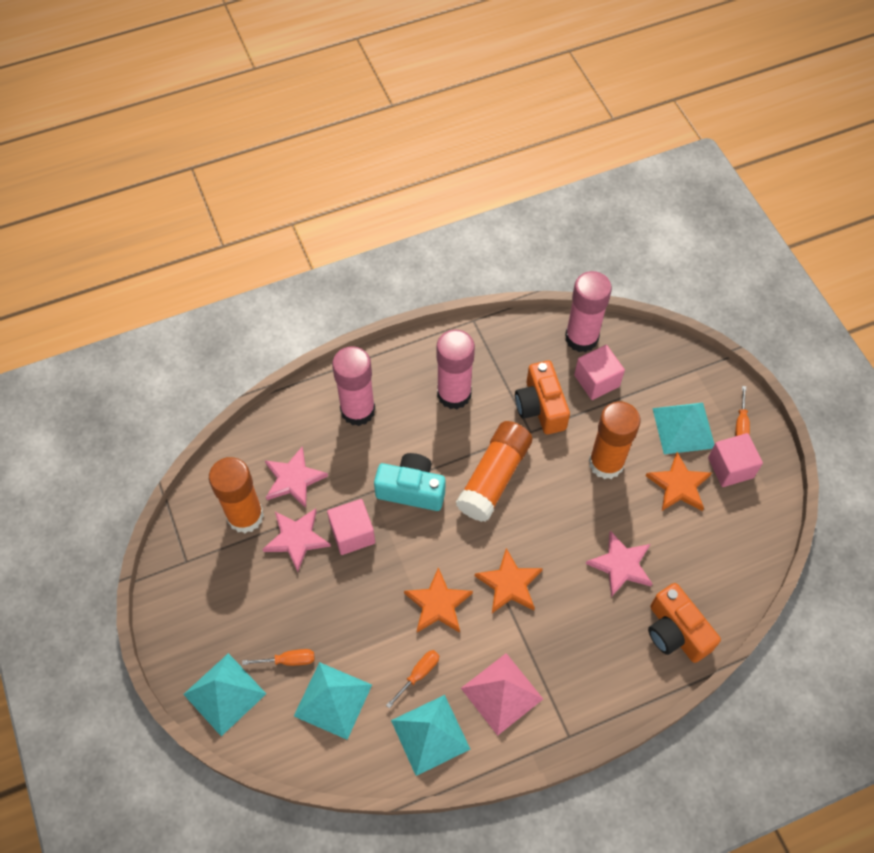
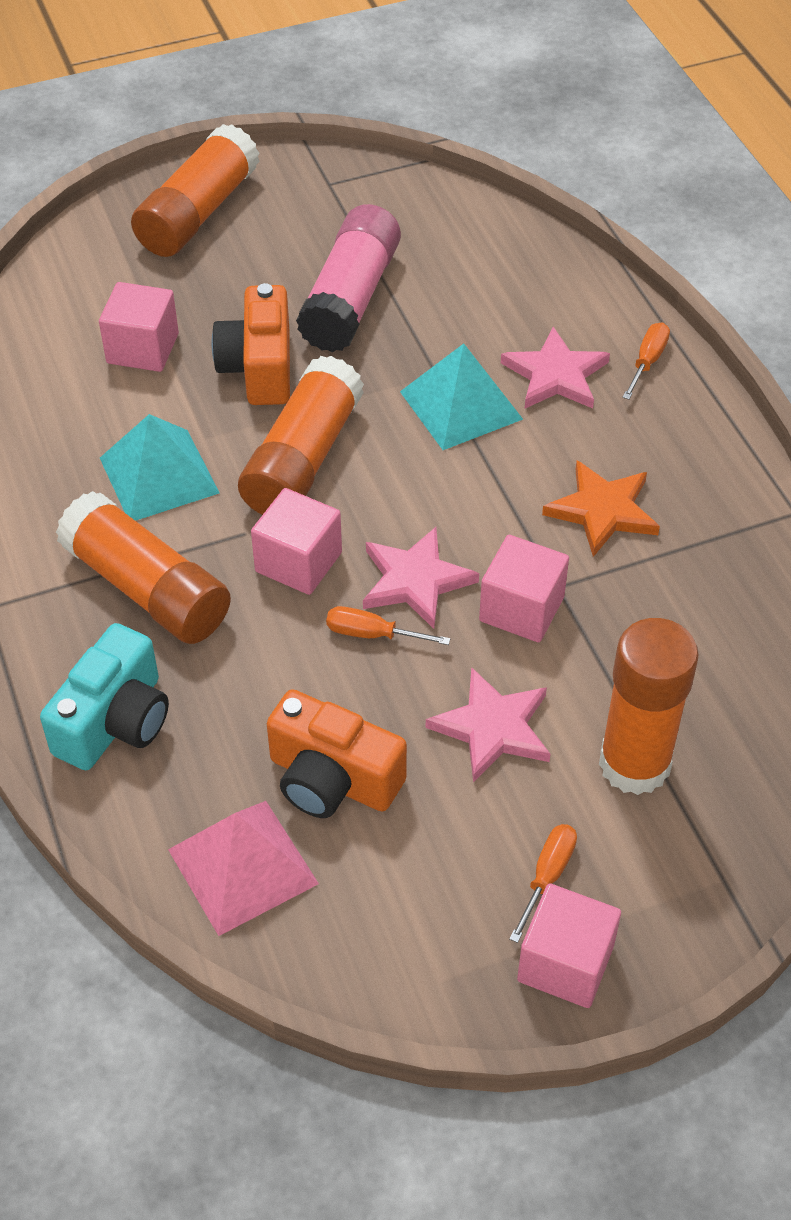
orange glue stick: [209,457,264,533] [456,421,532,522] [589,401,641,479] = 3 -> [56,491,231,644] [131,124,260,257] [238,356,364,515] [599,618,699,795] = 4
orange star: [404,567,473,633] [475,548,543,613] [646,452,712,511] = 3 -> [542,460,660,557] = 1
pink cube: [327,499,375,555] [574,345,625,400] [708,433,763,487] = 3 -> [99,282,179,372] [251,488,342,595] [479,535,569,642] [517,883,621,1008] = 4
pink glue stick: [332,346,375,426] [436,330,475,409] [565,271,612,352] = 3 -> [296,204,401,352] = 1
turquoise pyramid: [183,653,266,736] [294,662,372,740] [391,695,471,776] [652,403,715,454] = 4 -> [100,414,220,521] [400,344,523,450] = 2

